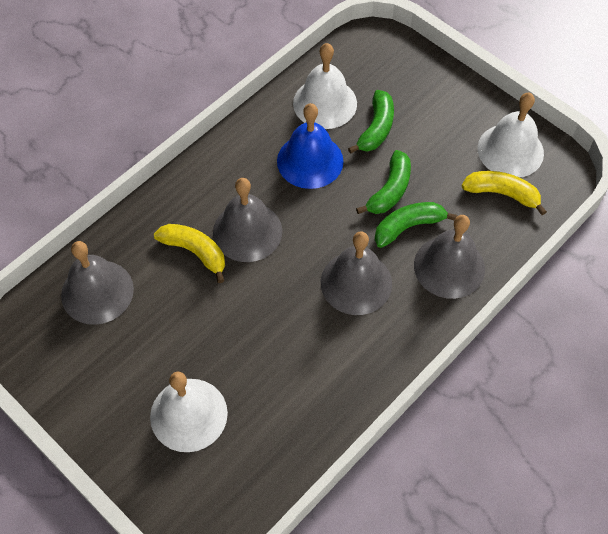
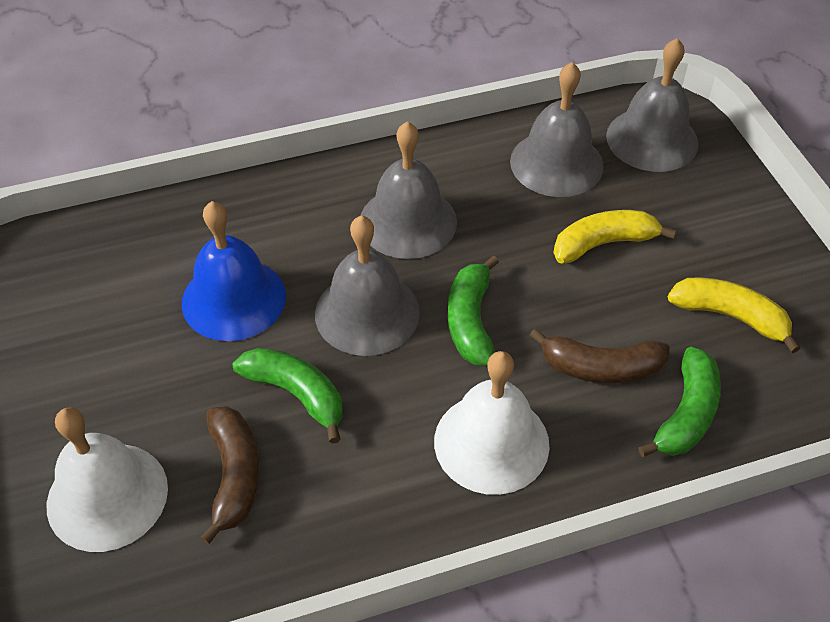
brown banana: none = 0 -> [200,406,260,545] [529,328,670,383] = 2
white bell: [150,371,228,452] [293,43,357,129] [478,93,544,178] = 3 -> [47,407,168,552] [434,351,550,495] = 2

